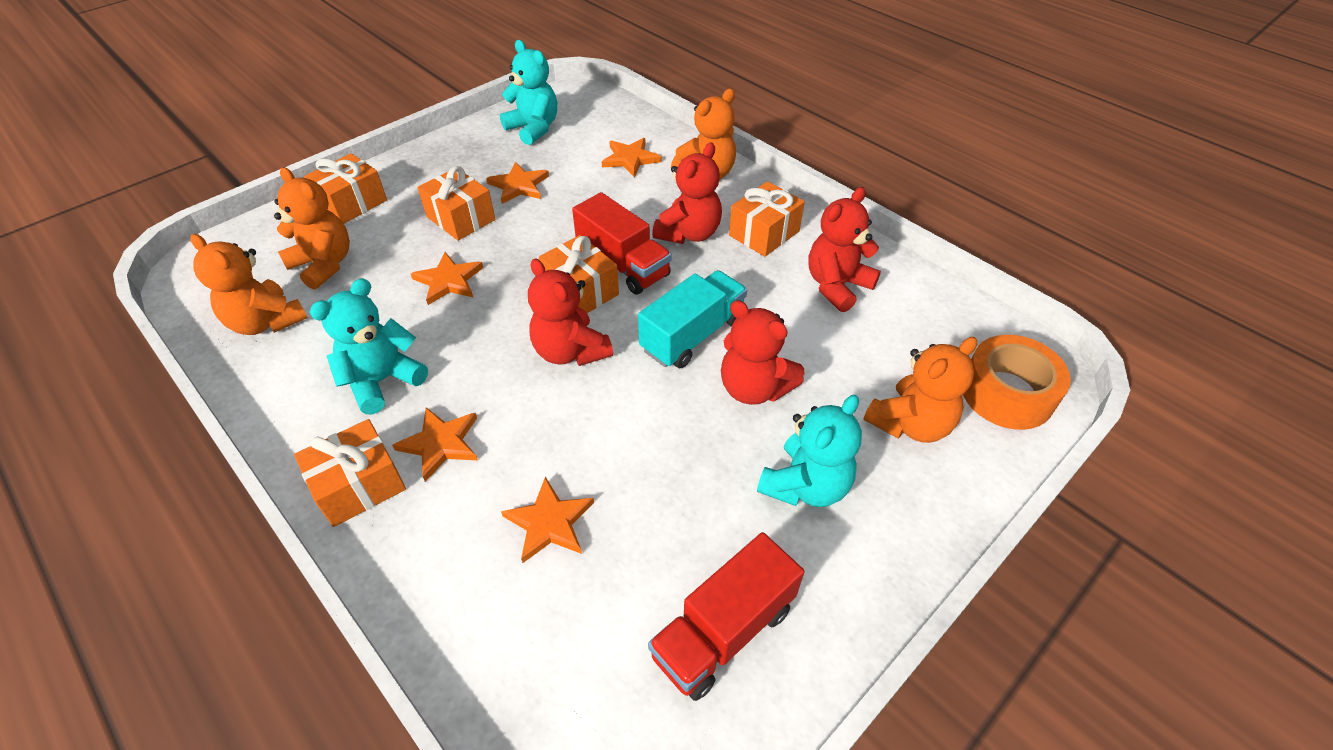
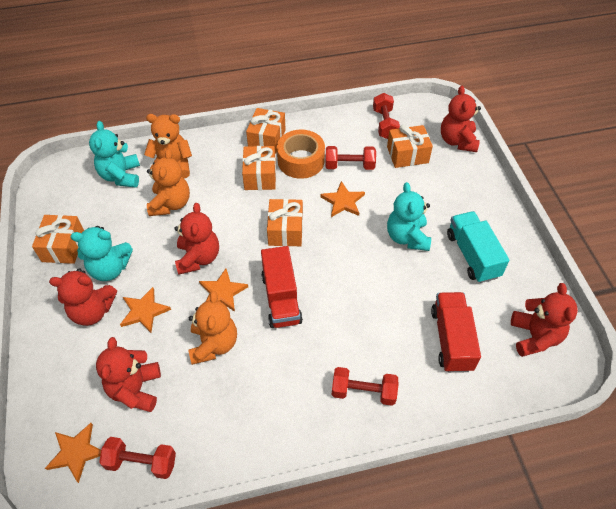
orange star: [392,407,478,482] [411,252,483,305] [486,162,549,204] [501,477,594,563] [602,138,661,177] = 5 -> [45,423,101,483] [120,287,171,333] [199,269,248,312] [320,181,365,217] = 4
orange teddy bear: [190,234,308,335] [274,167,350,290] [671,88,736,179] [863,337,977,443] = 4 -> [144,114,192,178] [147,149,190,216] [188,291,237,365] = 3
red dumbbell: none = 0 -> [99,437,176,479] [325,146,376,170] [332,367,398,406] [373,93,400,139] = 4
red teddy bear: [528,259,613,366] [652,142,722,244] [721,300,804,405] [808,187,881,312] = 4 -> [49,268,117,326] [96,337,161,412] [174,203,219,275] [441,86,481,152] [511,283,578,357] = 5

